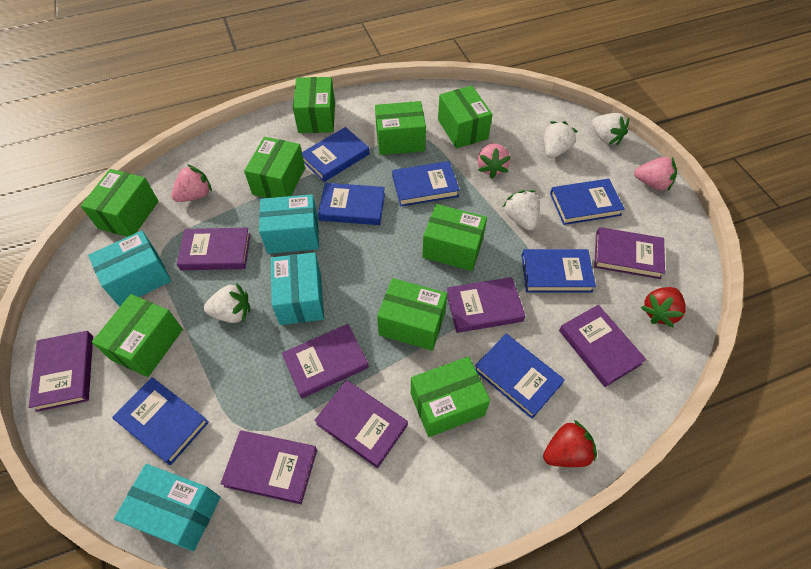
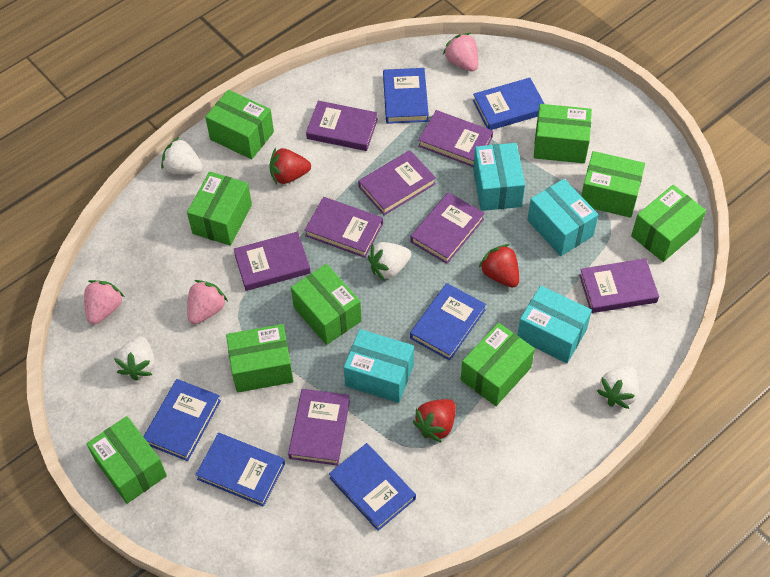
blue book: [112,377,209,465] [302,127,370,182] [318,183,385,225] [392,161,460,206] [475,334,565,419] [521,249,596,293] [550,179,625,225] = 7 -> [143,379,221,461] [196,433,285,507] [329,443,416,531] [383,68,429,124] [410,283,486,361] [473,78,545,130] = 6
red strawberry: [543,420,597,467] [641,287,686,327] = 2 -> [269,148,311,184] [413,399,456,443] [479,244,519,288] = 3

